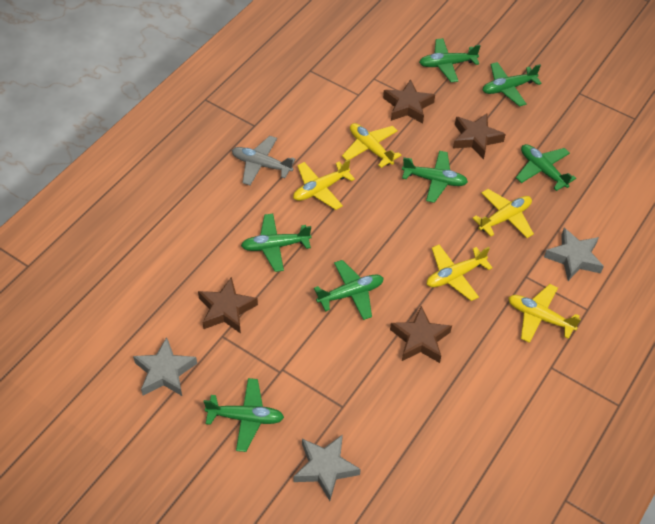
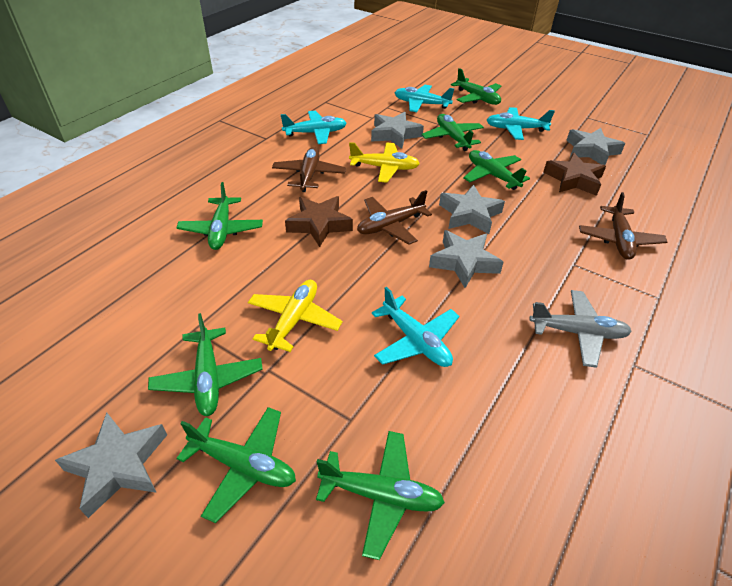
brown plane: none = 0 -> [272,147,346,192] [357,190,432,245] [579,192,667,260] = 3
brown star: [198,277,258,334] [383,79,435,124] [390,306,452,363] [453,113,506,159] = 4 -> [285,196,353,247] [543,153,606,196] = 2
grey star: [133,337,197,396] [294,434,361,501] [544,228,604,281] = 3 -> [55,413,167,518] [371,112,424,149] [429,230,504,288] [439,185,505,234] [566,128,625,165] = 5
turquoise plane: none = 0 -> [280,111,347,144] [372,287,459,367] [394,85,454,112] [487,107,555,140] = 4
yellow plane: [293,159,355,210] [342,123,401,168] [426,245,493,301] [473,189,534,238] [508,284,581,343] = 5 -> [248,280,343,352] [349,142,420,183] = 2

